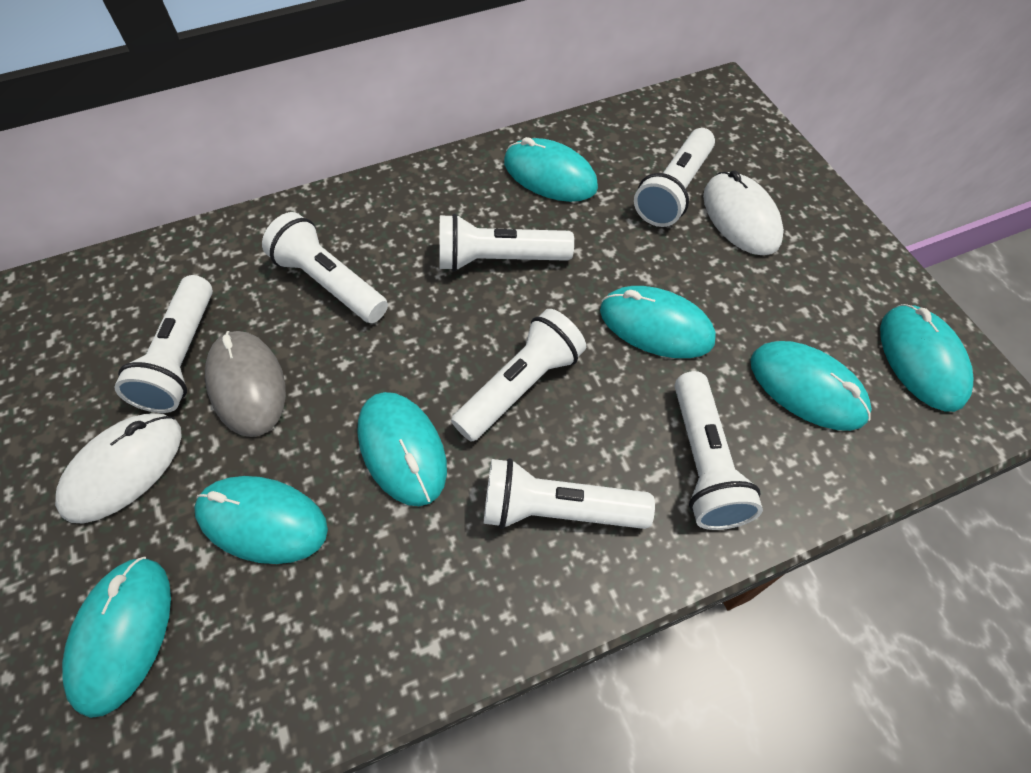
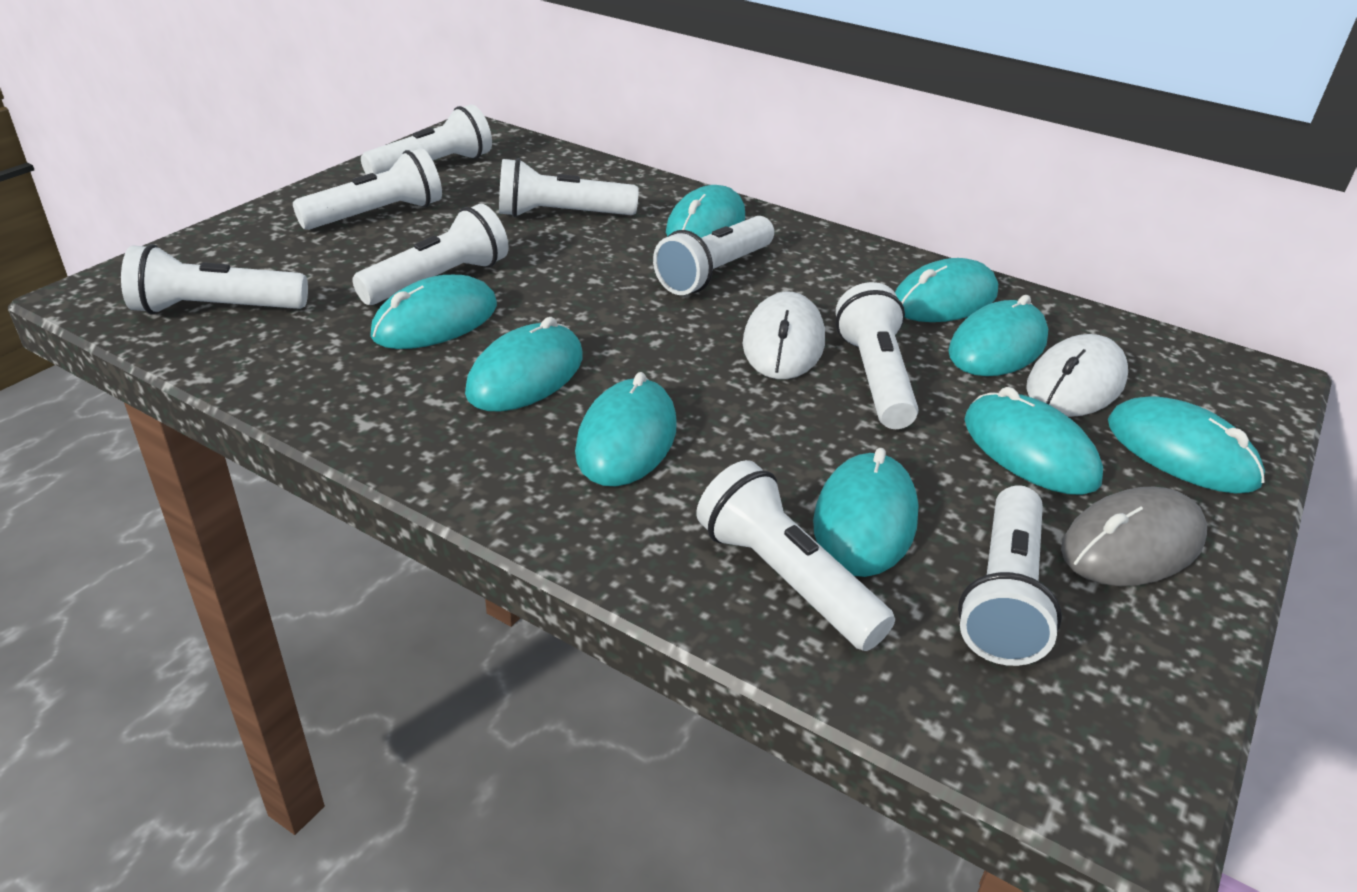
turquoise mouse: [62,557,171,718] [194,476,328,564] [357,392,447,506] [504,137,598,202] [600,286,716,358] [750,341,872,431] [880,304,973,412] = 7 -> [370,275,497,349] [465,317,583,411] [575,372,677,486] [666,185,745,238] [813,448,919,577] [895,258,998,322] [948,295,1048,376] [964,387,1103,495] [1108,396,1265,494] = 9
white flashlight: [114,275,213,413] [262,212,388,323] [439,214,574,272] [451,309,586,442] [483,458,655,529] [634,128,715,227] [674,371,763,530] = 7 -> [121,244,308,314] [293,148,442,230] [352,204,509,305] [361,105,492,175] [499,158,638,217] [653,216,774,295] [696,460,895,651] [836,282,918,429] [958,485,1062,666] = 9

